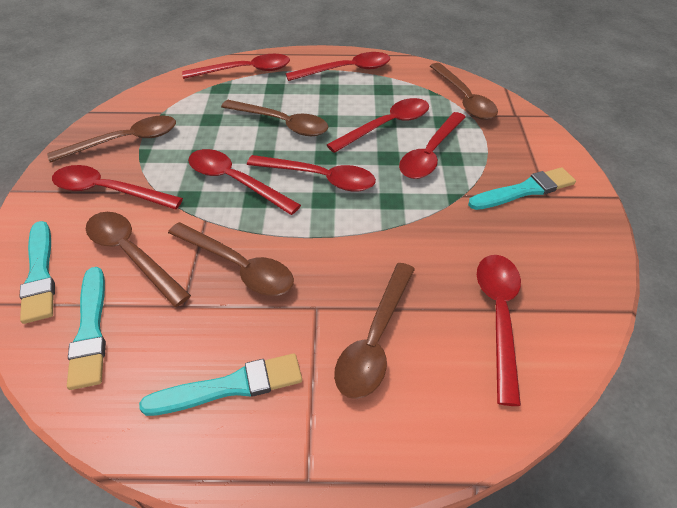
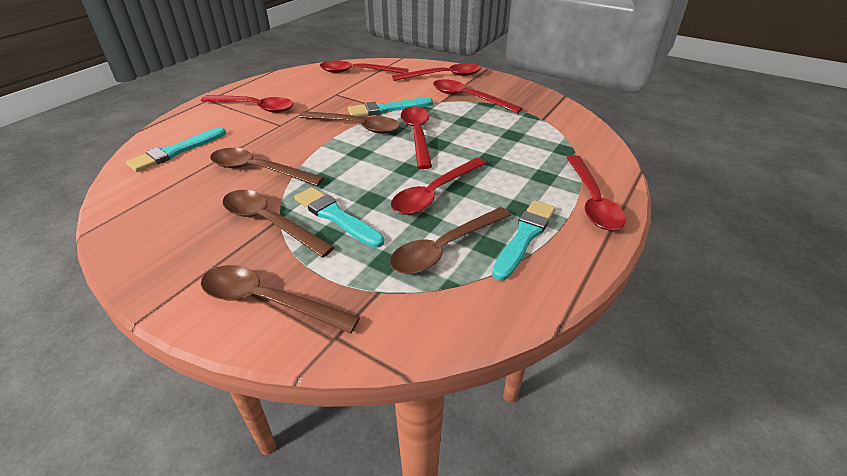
brown spoon: [47,116,176,163] [86,212,191,307] [168,222,294,296] [221,100,329,136] [334,263,415,399] [430,63,498,120] = 6 -> [201,265,360,334] [210,148,325,186] [223,190,335,258] [299,111,400,134] [390,207,511,274] = 5
red spoon: [52,165,183,209] [182,54,290,79] [188,149,301,215] [247,155,376,192] [286,52,390,81] [327,98,429,153] [399,112,466,179] [477,255,521,406] = 8 -> [201,95,294,113] [320,60,409,73] [391,158,486,215] [392,63,482,81] [401,106,432,169] [433,79,522,114] [567,155,626,231] = 7

